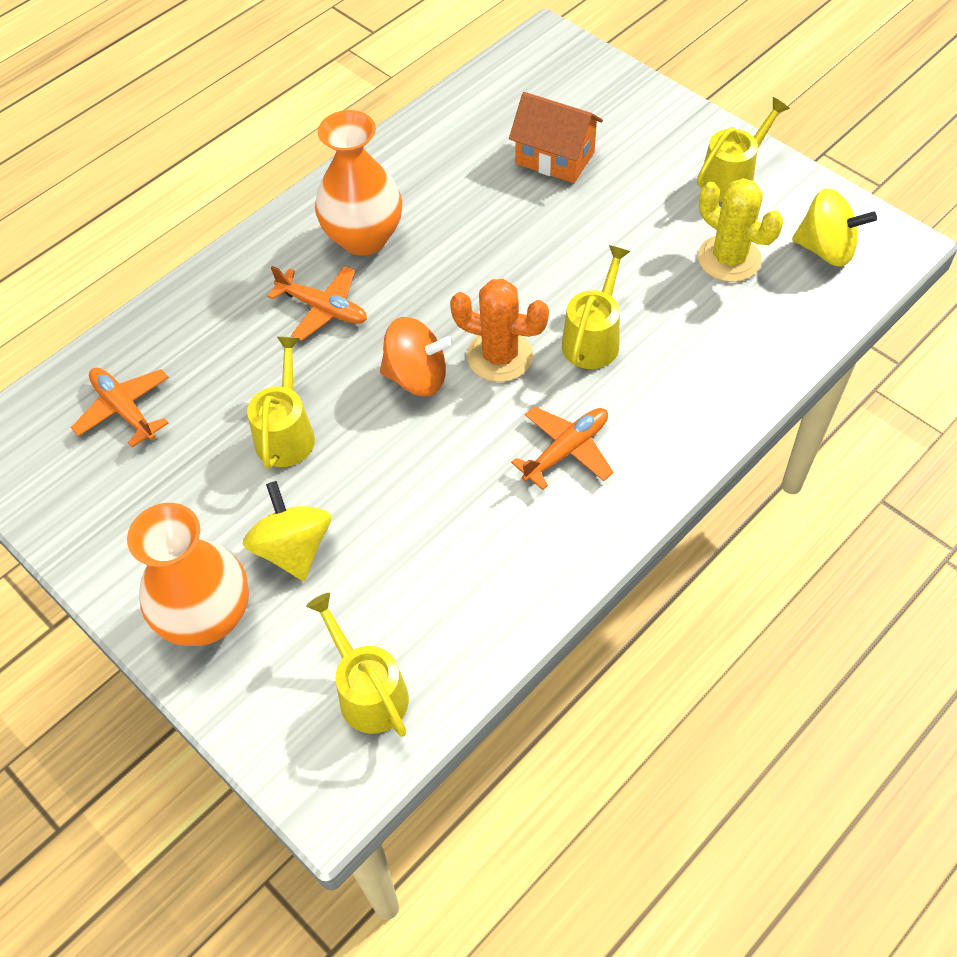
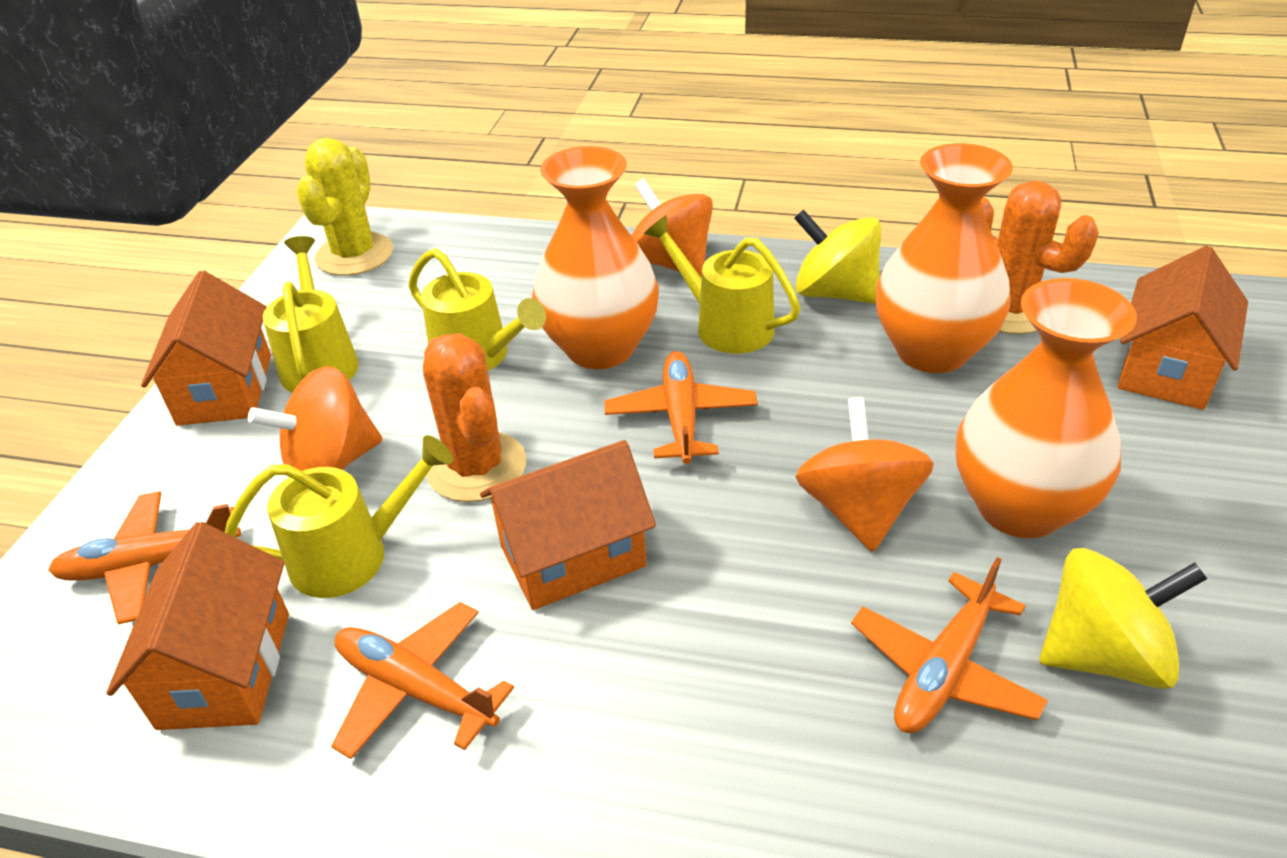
orange cactus: [450,279,549,382] = 1 -> [423,333,526,502] [981,180,1099,334] = 2
orange house: [509,92,603,183] = 1 -> [106,522,289,730] [141,270,271,426] [480,440,656,610] [1117,246,1248,410] = 4
orange plane: [71,367,169,447] [267,266,367,341] [511,406,614,490] = 3 -> [48,491,241,624] [331,602,514,759] [605,351,758,464] [851,557,1048,733] = 4
orange spinning top: [380,317,453,396] = 1 -> [248,366,382,471] [631,179,713,277] [796,397,934,552] = 3
orange vase: [127,503,249,646] [315,110,402,256] = 2 -> [532,146,659,369] [876,143,1013,373] [956,278,1137,538] = 3

